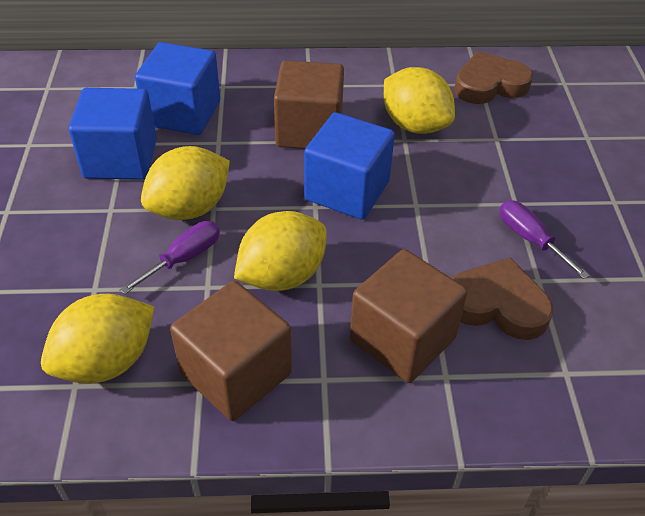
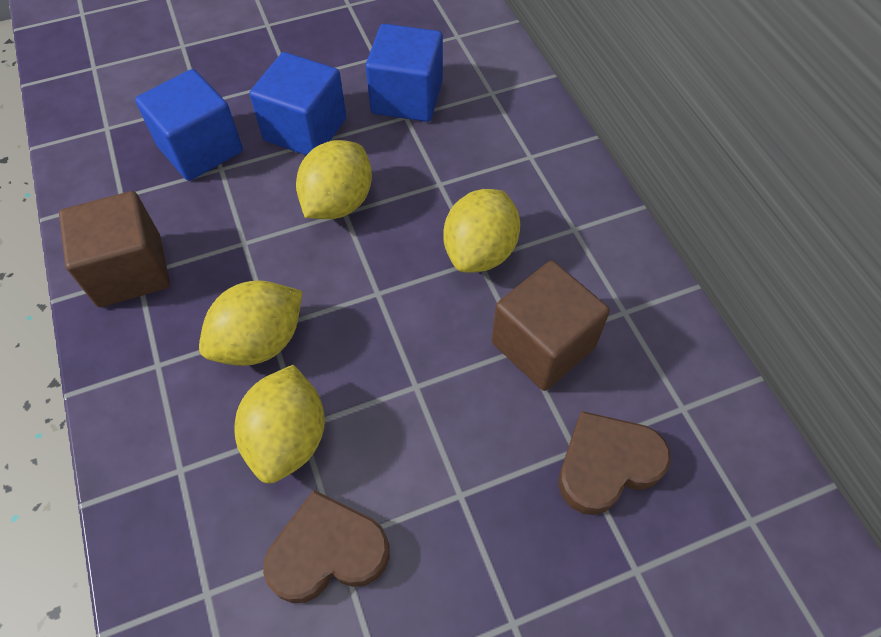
brown cube: [170,281,292,421] [274,60,344,149] [350,249,467,383] = 3 -> [59,191,170,307] [491,261,610,391] = 2
purple screwdriver: [120,221,220,294] [500,200,590,279] = 2 -> none = 0

